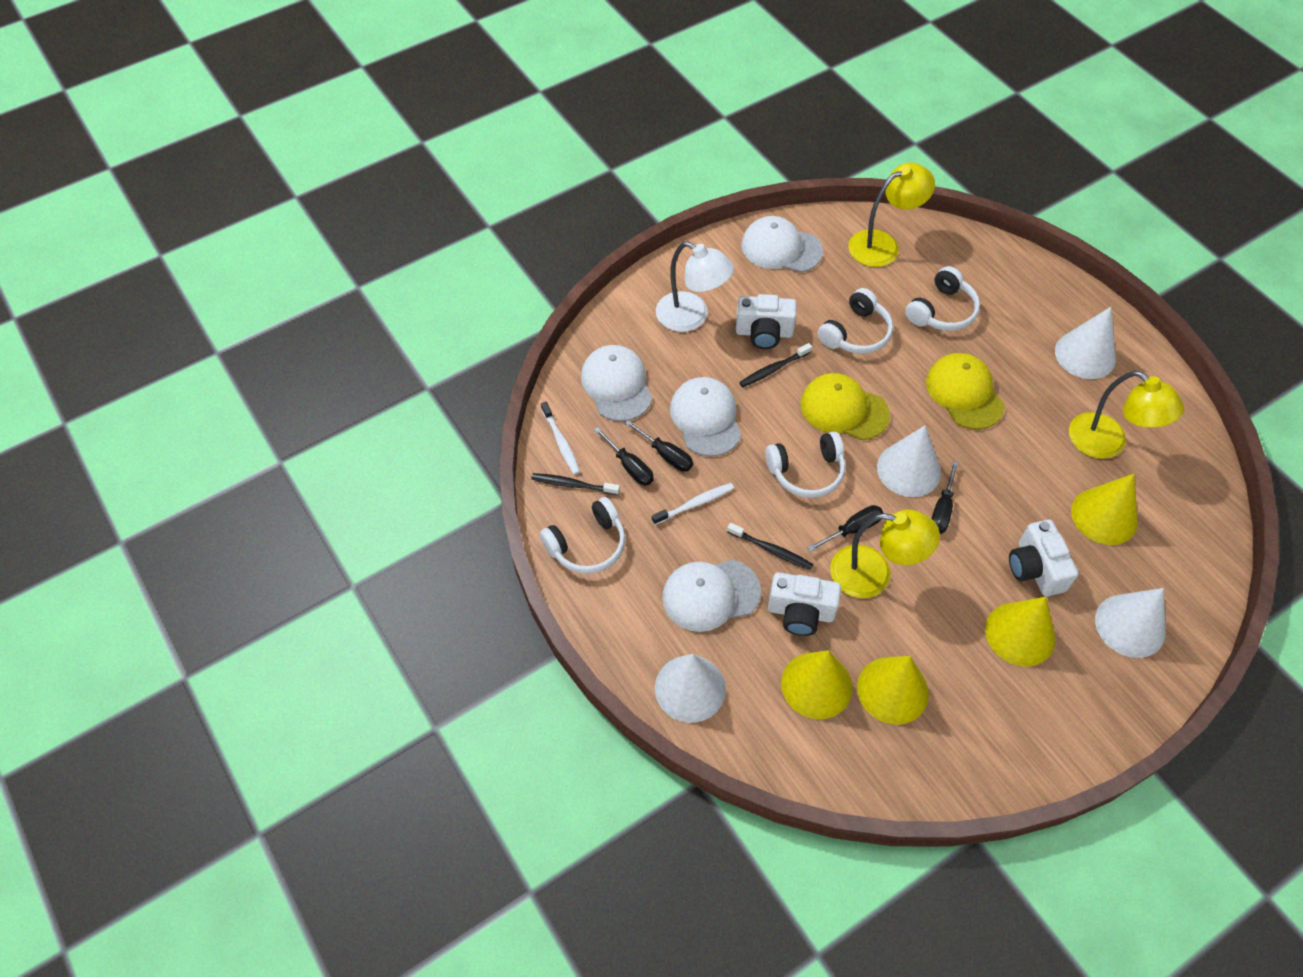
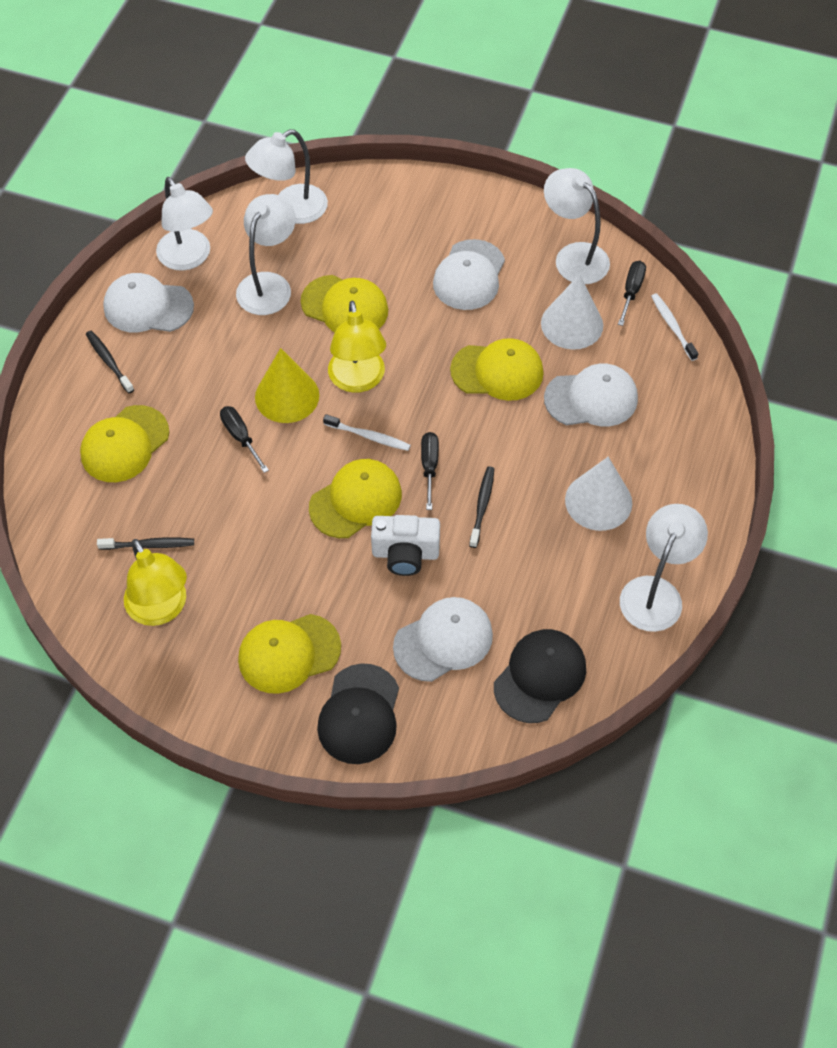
black cap: none = 0 -> [317,664,399,764] [494,629,586,723] = 2
black screwdriver: [594,427,654,486] [625,420,693,472] [807,505,883,552] [931,461,959,534] = 4 -> [220,406,269,473] [421,432,439,510] [618,261,646,326] = 3
white camera: [736,294,797,349] [768,572,841,636] [1009,519,1079,596] = 3 -> [371,515,440,576] = 1
white cone: [655,654,726,723] [877,425,941,497] [1055,307,1116,379] [1095,588,1166,658] = 4 -> [541,274,603,350] [565,457,632,531] = 2
white headphones: [540,497,625,574] [765,431,845,498] [818,288,893,354] [905,266,980,331] = 4 -> none = 0
white lamp: [656,241,734,332] = 1 -> [156,177,213,271] [236,194,296,315] [245,129,328,224] [544,168,610,284] [620,504,708,632] = 5
yellow cap: [801,373,890,440] [926,353,1005,429] = 2 -> [80,405,169,482] [238,614,341,693] [300,275,388,332] [309,459,402,538] [450,338,544,401] = 5
yellow cone: [781,650,853,719] [857,656,929,725] [985,597,1056,667] [1071,474,1138,545] = 4 -> [255,348,319,423] = 1
yellow lamp: [830,510,940,598] [848,163,935,267] [1069,371,1184,459] = 3 -> [124,539,187,626] [328,301,386,393] = 2

